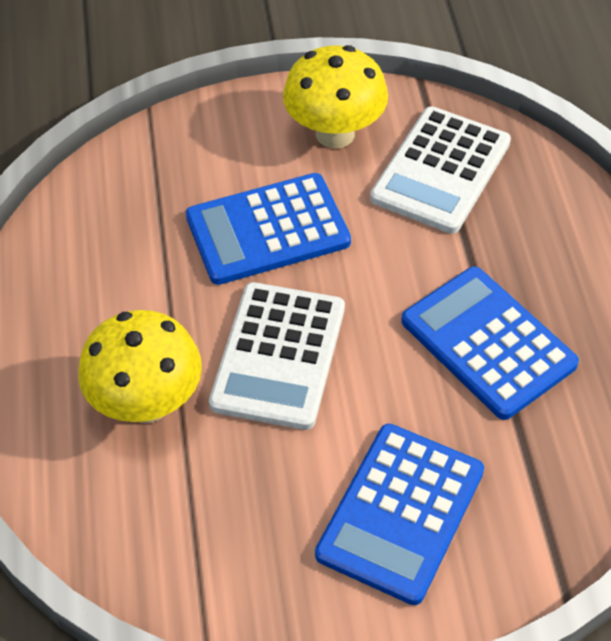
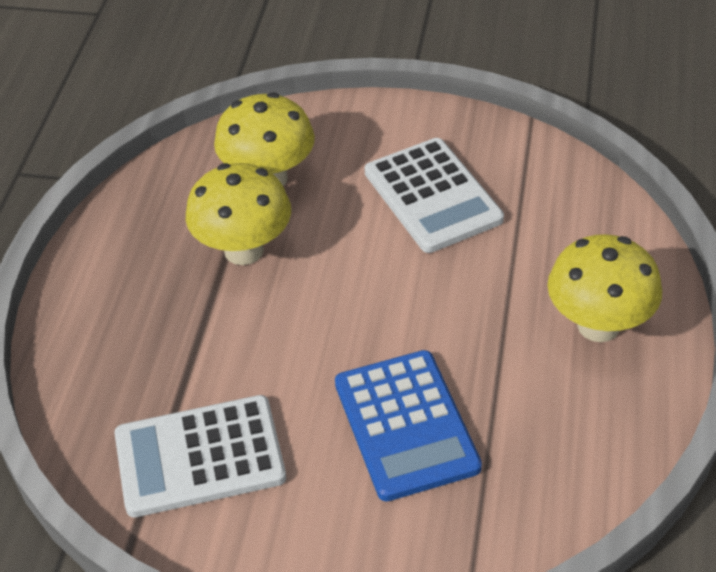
blue calculator: [186,173,351,285] [315,424,484,605] [401,266,579,420] = 3 -> [335,350,482,501] = 1
yellow mushroom: [78,310,202,423] [283,45,388,148] = 2 -> [186,163,291,265] [214,92,315,186] [547,234,662,342] = 3

